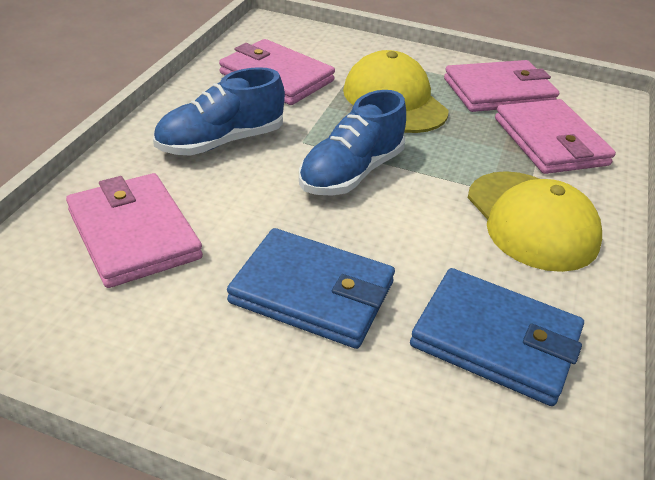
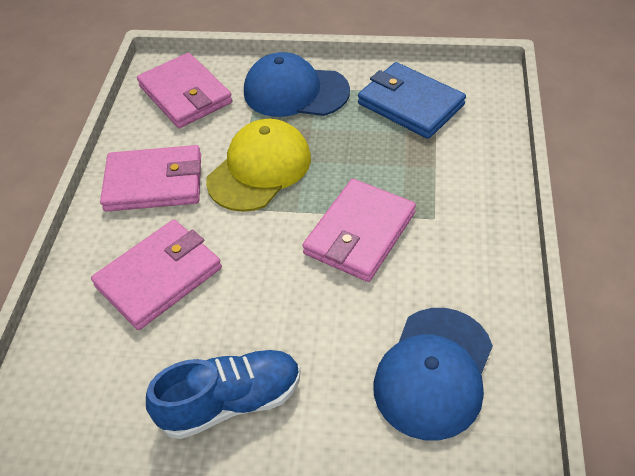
blue cap: none = 0 -> [244,52,350,117] [373,308,493,440] = 2
blue shoe: [153,67,285,156] [299,90,406,196] = 2 -> [146,350,301,439] = 1
blue wallet: [227,228,395,349] [410,268,584,406] = 2 -> [358,62,466,139] = 1
yellow cap: [343,50,449,133] [468,171,602,272] = 2 -> [206,119,311,212] = 1

